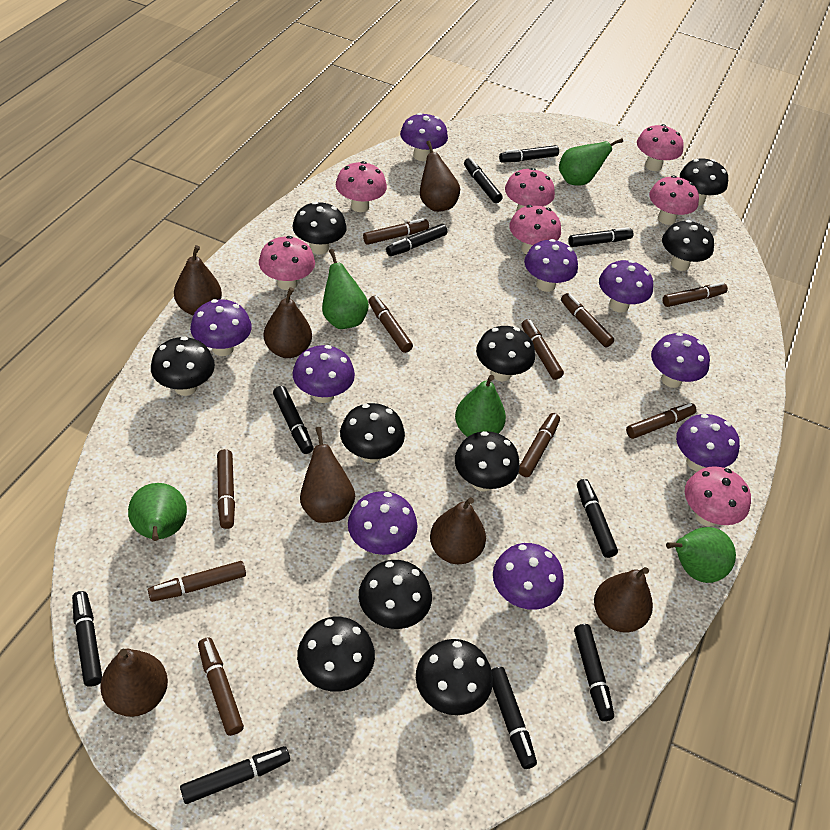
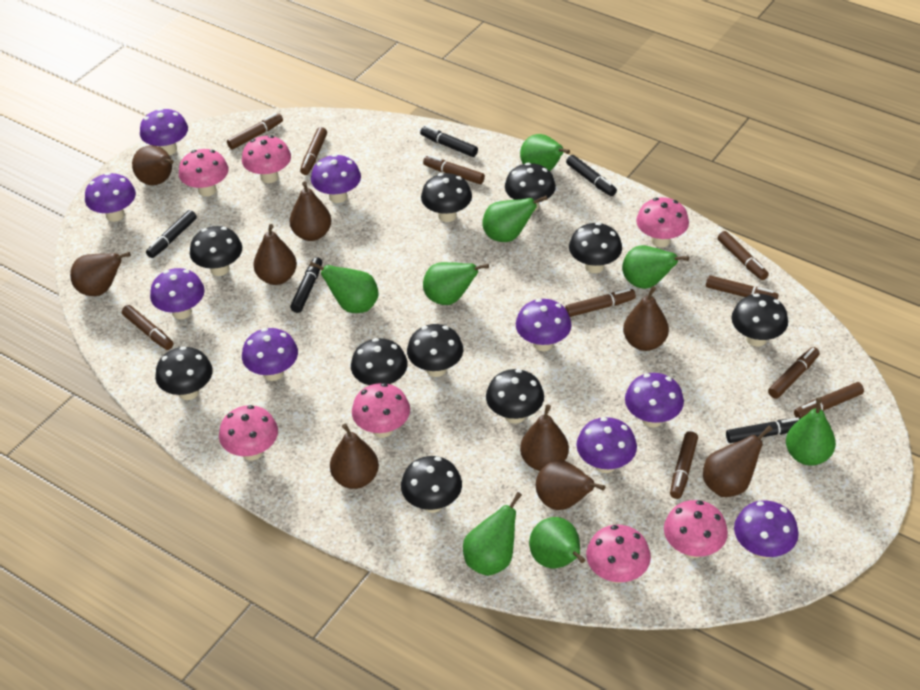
black marker: [72,591,102,687] [180,746,290,804] [273,386,313,454] [386,224,447,256] [464,158,503,203] [491,667,537,769] [499,145,559,162] [568,227,633,247] [574,624,614,721] [577,479,618,558] = 10 -> [146,210,197,258] [290,257,322,313] [420,126,478,157] [566,155,617,196] [726,417,801,443] = 5
brown pear: [100,649,168,717] [174,245,222,315] [264,287,312,358] [300,427,355,523] [420,141,460,212] [430,497,486,564] [594,567,653,632] = 7 -> [70,252,131,296] [132,145,174,185] [253,224,297,285] [290,181,332,241] [330,423,379,489] [520,404,569,471] [536,460,605,510] [623,286,669,351] [703,426,772,497] = 9
green pear: [128,483,187,541] [322,249,369,329] [455,375,506,437] [559,138,623,186] [666,527,736,583] = 5 -> [309,262,379,313] [423,262,489,305] [463,492,522,576] [482,196,548,242] [520,134,570,171] [529,517,585,568] [622,245,689,289] [786,397,836,465] = 8

